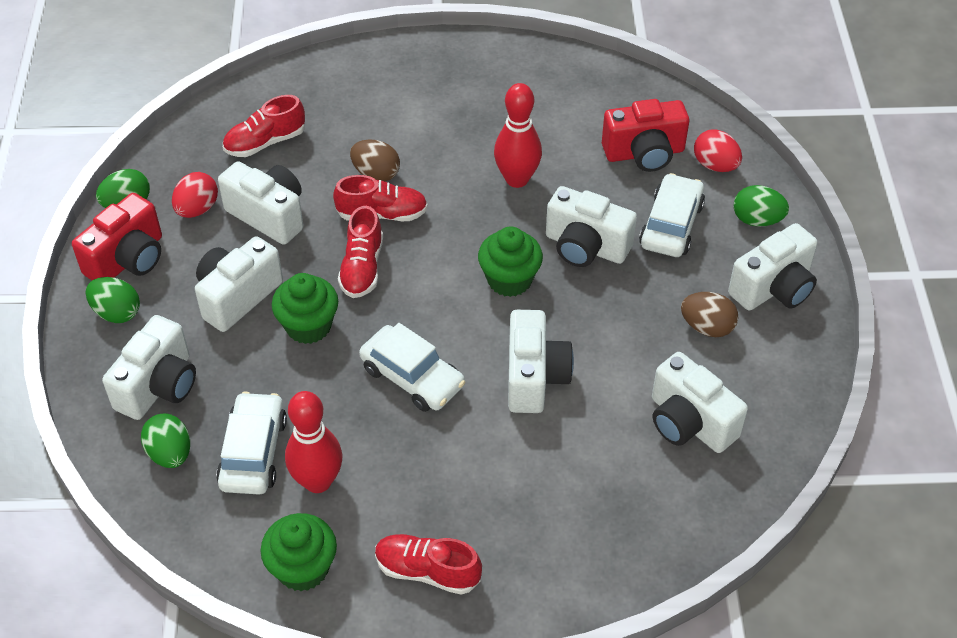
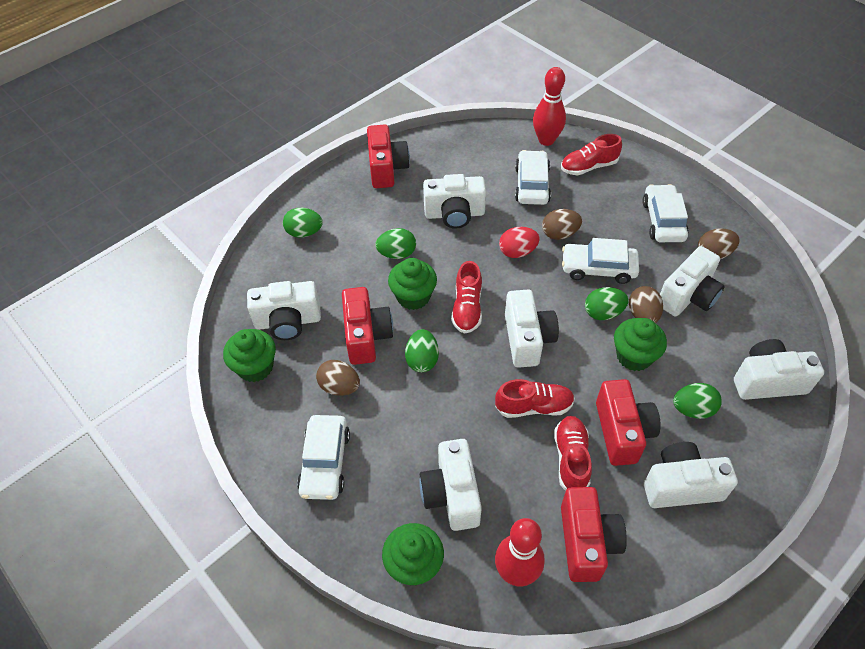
brown egg: [350,140,400,181] [681,292,738,337] = 2 -> [316,360,360,396] [542,209,582,240] [629,286,663,323] [698,228,740,259] = 4
green cupcake: [260,513,337,591] [271,273,338,344] [478,227,543,297] = 3 -> [223,329,276,382] [382,523,444,585] [388,258,437,310] [614,318,667,371] = 4
green egg: [86,277,140,323] [96,169,150,208] [141,413,190,468] [734,185,789,227] = 4 -> [283,208,323,238] [375,228,416,259] [405,329,439,372] [585,287,629,320] [673,383,722,419] = 5
red camera: [72,193,162,280] [602,99,689,172] = 2 -> [342,287,393,365] [367,125,410,188] [561,487,627,582] [596,379,661,466] = 4
red egg: [172,172,218,218] [694,129,742,172] = 2 -> [499,227,540,258] = 1
white car: [216,391,287,495] [359,323,465,412] [639,173,705,257] = 3 -> [297,415,350,500] [515,150,551,205] [562,238,639,284] [642,184,689,242] = 4

